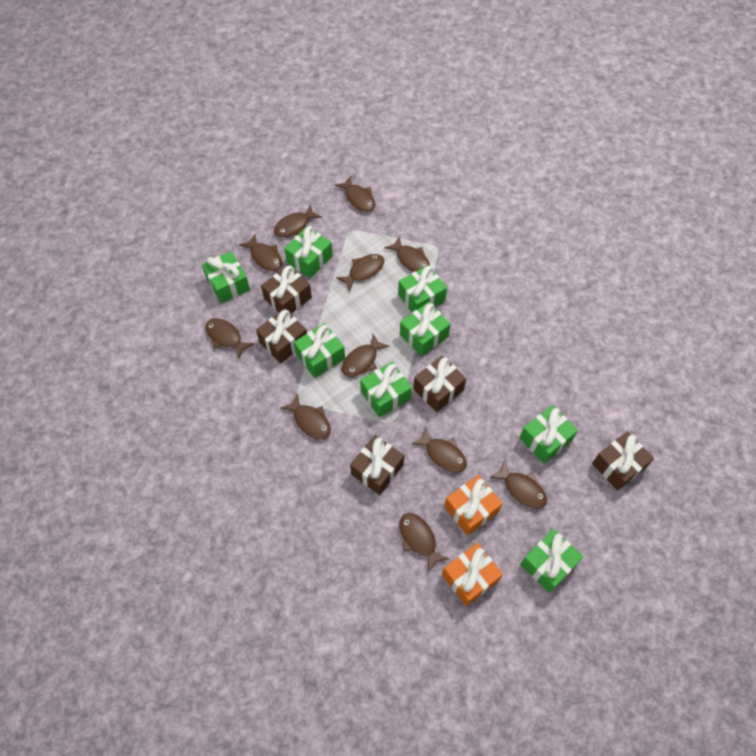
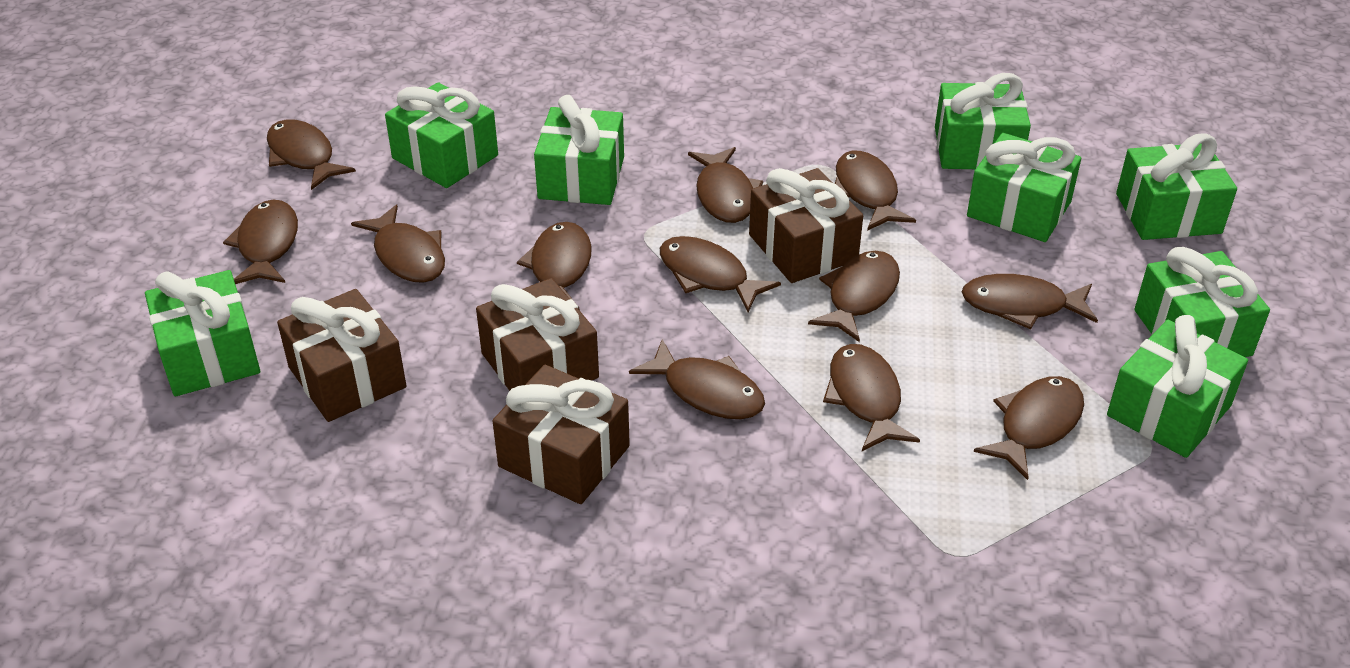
brown fish: [205,318,255,358] [239,234,282,271] [274,205,322,237] [280,393,331,439] [335,176,375,212] [336,254,384,291] [342,334,390,377] [384,236,430,272] [400,513,450,573] [411,427,467,473] [489,460,547,509] = 11 -> [223,200,298,284] [267,119,356,190] [351,205,445,283] [517,222,591,309] [629,339,765,419] [660,236,781,312] [688,147,763,223] [808,251,900,342] [823,344,920,451] [835,151,916,231] [962,274,1098,329] [974,376,1084,480] = 12
brown gift: [256,308,307,364] [261,265,312,314] [350,435,404,495] [413,355,466,412] [592,431,654,491] = 5 -> [277,289,406,422] [476,278,599,391] [493,365,630,504] [749,168,863,283] = 4
orange gift: [442,543,503,606] [444,475,503,536] = 2 -> none = 0

